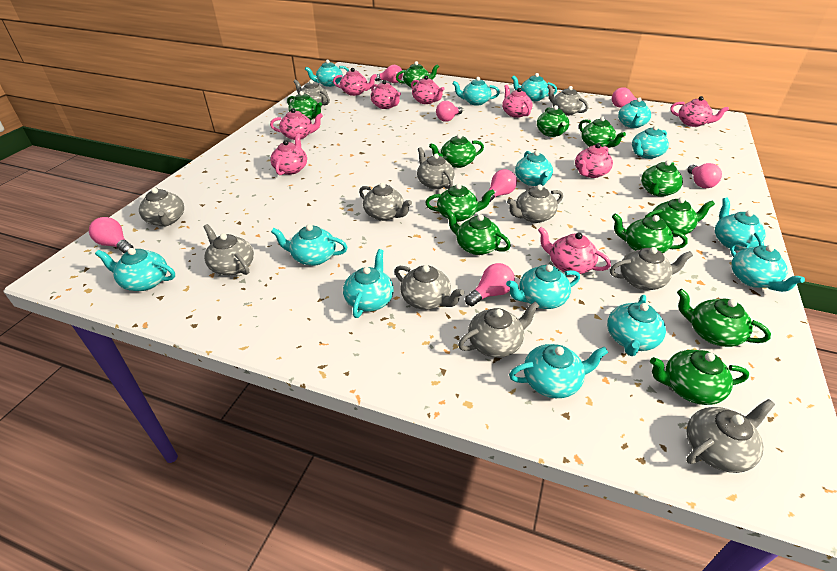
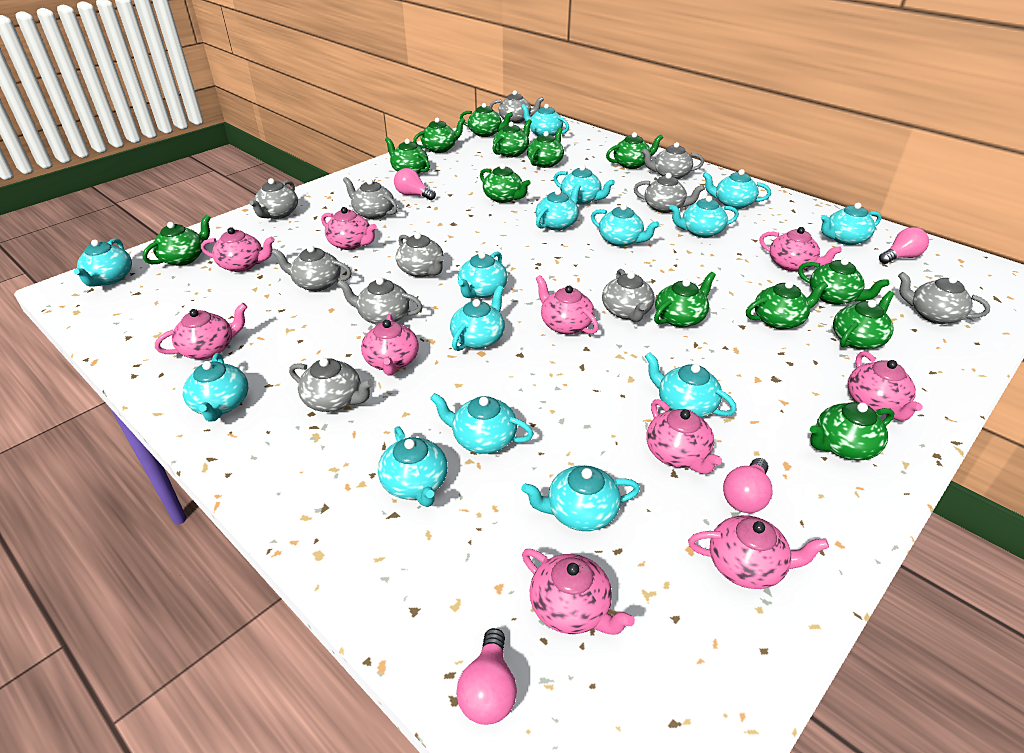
green teapot: [287,91,322,120] [396,61,439,87] [425,183,495,222] [429,134,484,168] [445,210,511,255] [537,105,569,137] [579,116,626,148] [612,214,688,253] [641,160,683,197] [644,197,715,237] [650,350,749,405] [677,289,771,347] = 12 -> [142,215,211,266] [385,137,430,174] [413,118,465,153] [460,103,513,137] [480,163,531,203] [492,119,532,157] [527,128,564,168] [606,132,663,169] [654,272,716,327] [746,281,828,330] [798,258,889,305] [810,402,894,460] [833,291,894,350] = 13
pink light bulb: [89,217,134,253] [375,65,403,83] [436,101,463,122] [465,263,515,306] [482,169,517,203] [612,87,644,108] [687,163,722,188] = 7 -> [394,168,436,200] [456,628,517,725] [723,458,773,513] [879,227,929,264] = 4
pink teapot: [270,108,323,140] [270,133,307,175] [333,68,377,96] [370,80,401,109] [411,76,445,104] [502,85,532,118] [538,227,611,274] [575,143,613,178] [670,96,729,127] = 9 -> [155,303,247,359] [201,227,275,272] [321,207,377,250] [361,314,419,376] [522,549,635,635] [536,275,599,334] [646,399,722,474] [688,515,829,589] [759,227,842,272] [848,351,923,421] = 10
turquoise teapot: [95,248,175,291] [271,224,348,266] [305,60,349,87] [343,249,394,318] [452,77,500,106] [506,264,580,309] [509,344,609,398] [511,73,557,101] [515,150,553,186] [607,295,666,356] [618,97,651,128] [632,125,669,159] [715,198,766,251] [730,240,805,292] = 14 -> [74,238,132,287] [183,353,248,422] [378,426,448,507] [430,393,534,454] [450,286,505,351] [458,252,508,298] [521,104,569,136] [521,465,640,531] [535,184,581,231] [554,165,615,205] [591,204,660,247] [645,352,737,418] [669,196,739,238] [703,169,771,209] [821,203,881,245] = 15

